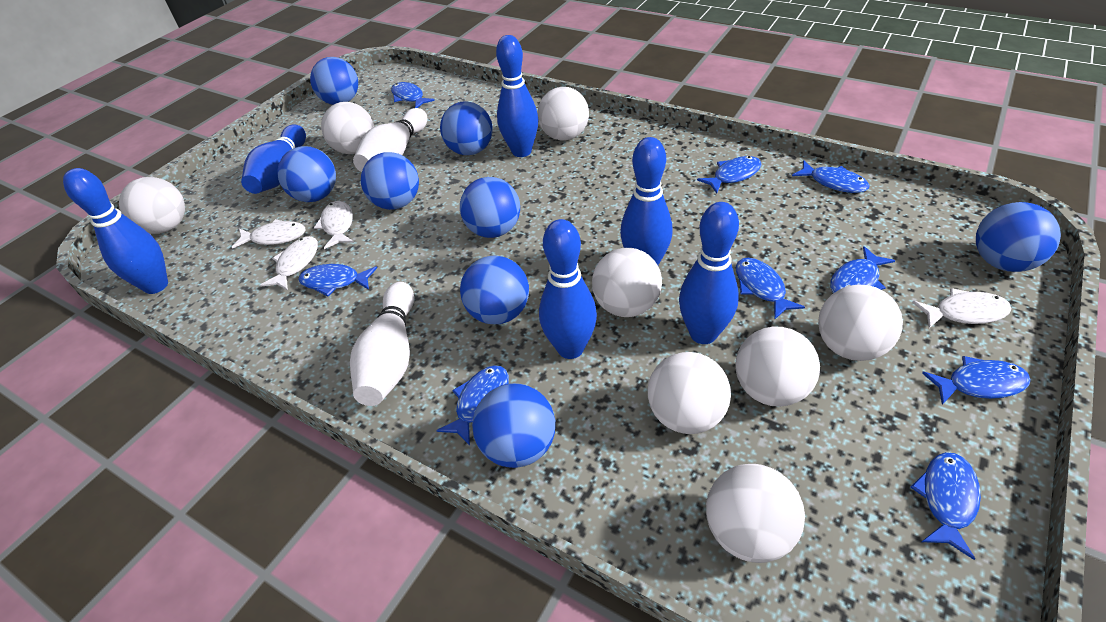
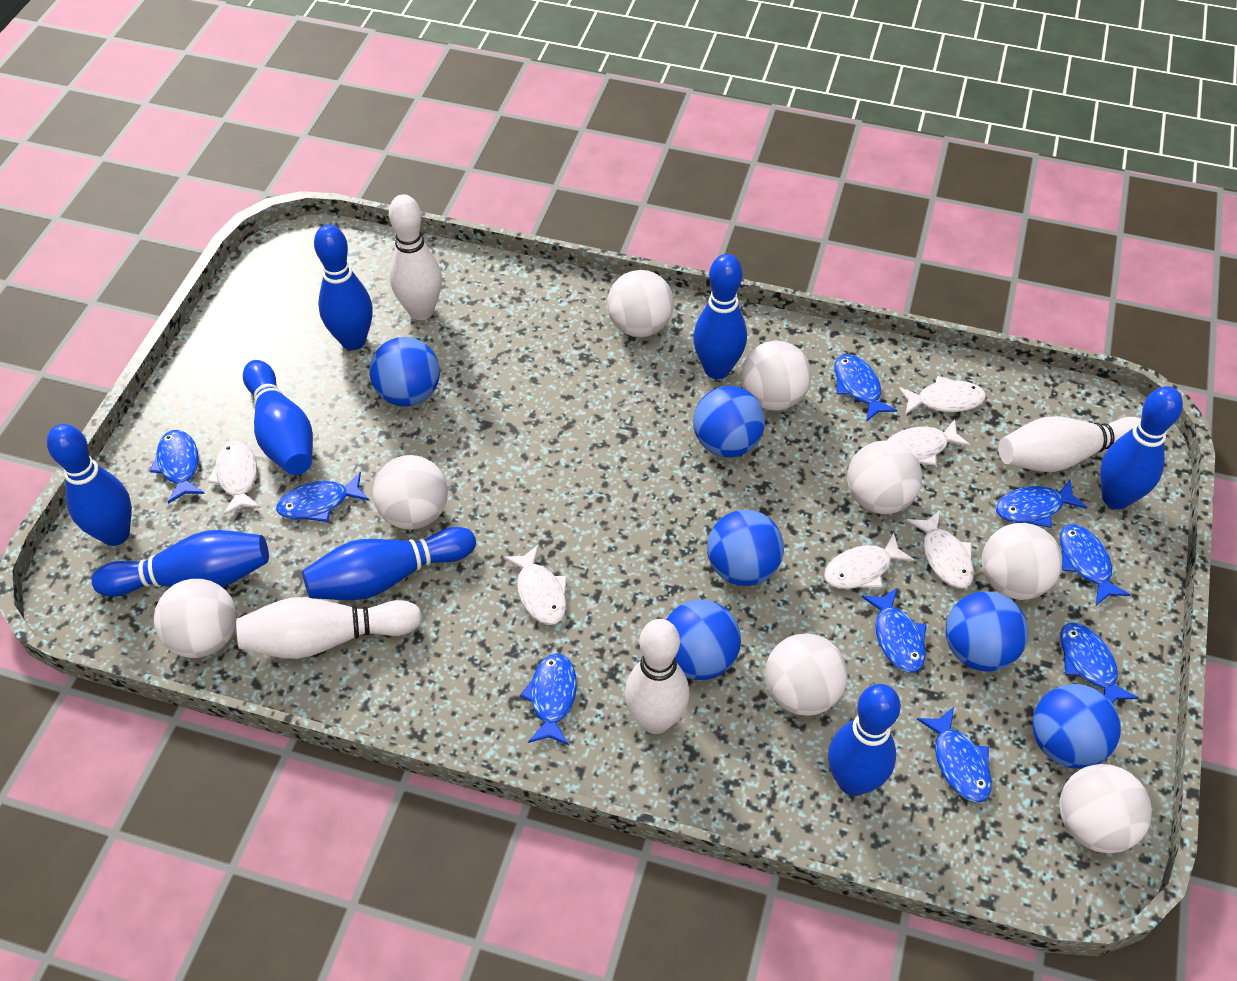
blue ball: [277,146,336,202] [310,57,358,105] [361,152,419,210] [440,101,493,155] [460,177,520,238] [460,255,529,324] [472,383,555,468] [976,202,1061,272] = 8 -> [369,337,440,407] [666,600,741,680] [693,386,765,457] [707,509,784,586] [946,592,1028,671] [1032,684,1121,769] = 6
blue bowling pin: [63,168,168,294] [241,125,306,194] [496,35,538,157] [539,219,597,359] [620,137,673,265] [679,202,739,344] = 6 -> [47,424,132,546] [92,530,269,597] [243,360,313,475] [302,527,476,600] [314,225,373,350] [693,254,747,379] [828,684,901,796] [1100,386,1183,509] = 8
white bowling pin: [350,282,414,406] [353,108,427,172] = 2 -> [236,597,422,659] [389,194,442,320] [625,619,689,734] [998,416,1141,472] = 4
white fish: [232,219,306,249] [260,236,318,291] [314,201,354,249] [912,288,1012,328] = 4 -> [207,441,261,515] [503,544,567,625] [824,532,915,589] [887,419,971,466] [898,376,986,415] [906,511,974,588] = 6

